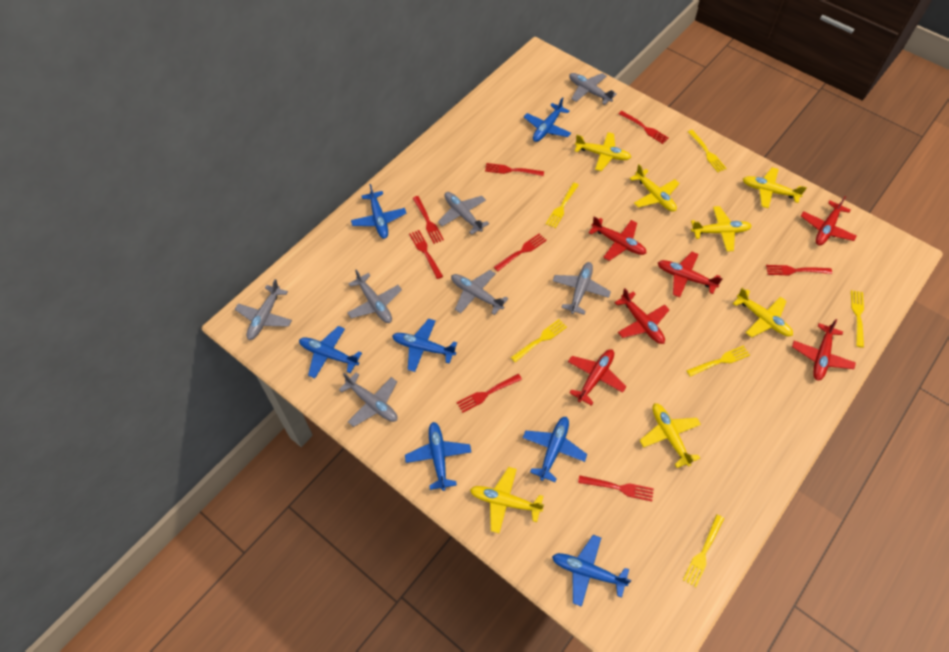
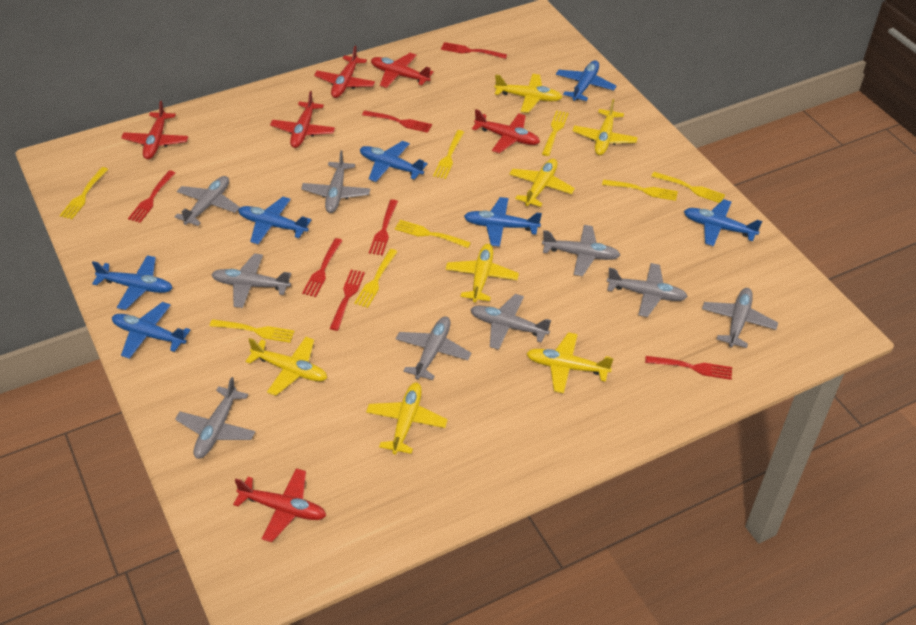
grey plane: [235,279,292,340] [339,372,398,427] [347,269,402,323] [438,192,489,235] [451,270,508,315] [553,262,611,315] [569,73,617,105] = 7 -> [174,176,240,226] [175,377,255,459] [211,253,291,308] [301,150,370,213] [396,317,471,380] [470,294,551,350] [542,225,620,276] [607,263,688,317] [702,288,778,348] = 9
red fork: [409,230,443,279] [413,196,444,244] [457,374,522,413] [485,163,544,176] [494,233,547,271] [578,475,654,501] [619,111,669,144] [766,265,832,275] = 8 -> [128,170,175,223] [302,238,343,297] [329,270,365,331] [362,110,432,133] [369,199,398,256] [441,42,507,59] [645,356,732,380] = 7
yellow fork: [511,319,567,362] [546,182,579,228] [683,514,724,587] [686,345,750,377] [688,130,727,172] [851,290,864,348] = 6 -> [60,167,108,219] [210,319,295,343] [354,249,398,308] [395,220,471,248] [433,130,464,179] [542,110,569,156] [602,179,678,201] [651,172,725,203] = 8

